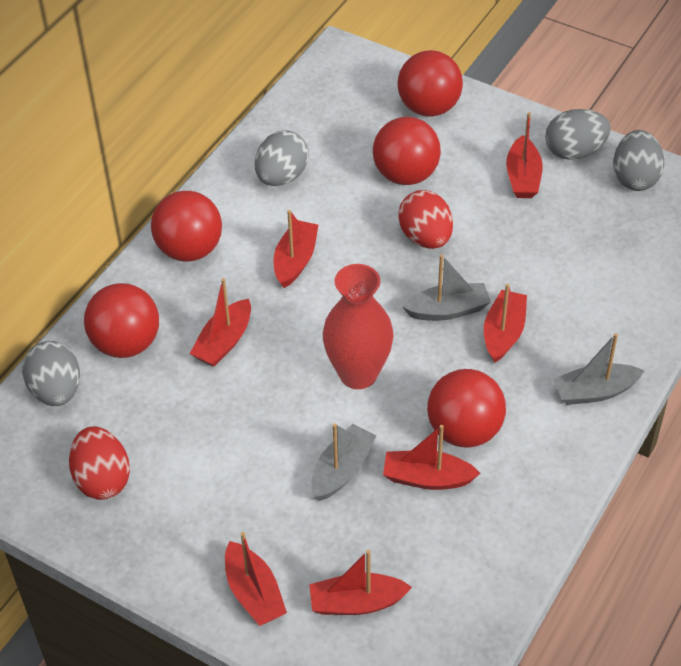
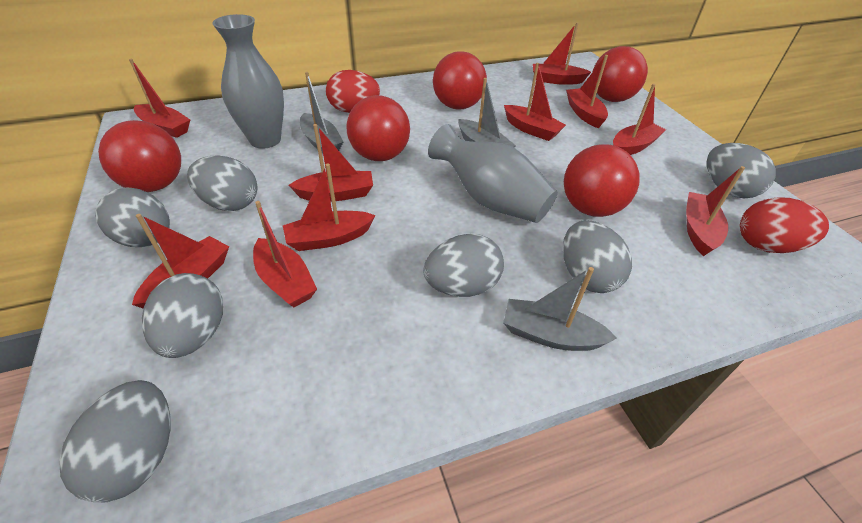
grey egg: [22,341,80,406] [255,130,308,186] [545,109,611,160] [613,130,664,191] = 4 -> [59,380,171,502] [95,188,170,247] [142,273,223,358] [187,155,257,211] [423,234,504,297] [563,220,632,293] [707,143,776,198] = 7
grey vase: none = 0 -> [212,14,284,149] [428,124,558,223] = 2
red boat: [190,278,251,367] [225,532,287,626] [274,210,318,288] [309,550,412,615] [383,425,480,490] [484,283,527,363] [506,112,543,198] = 7 -> [129,59,190,138] [132,214,229,309] [253,201,317,307] [283,164,375,251] [289,124,373,202] [504,63,566,141] [533,22,591,85] [566,55,608,129] [613,84,666,155] [686,166,745,256] = 10
red vase: [323,264,394,389] = 1 -> none = 0

